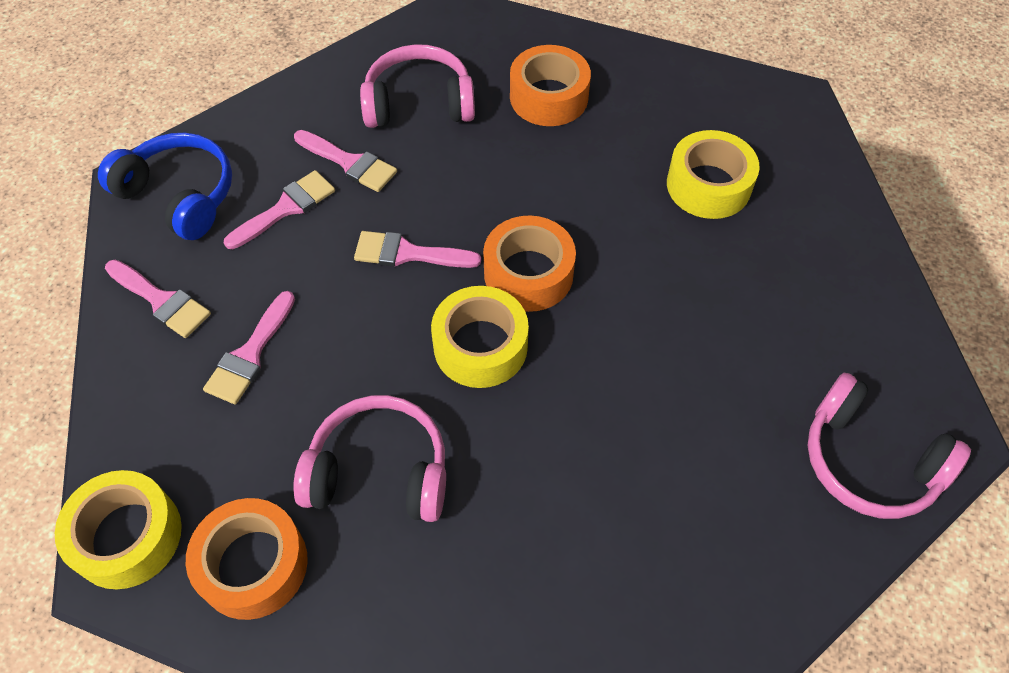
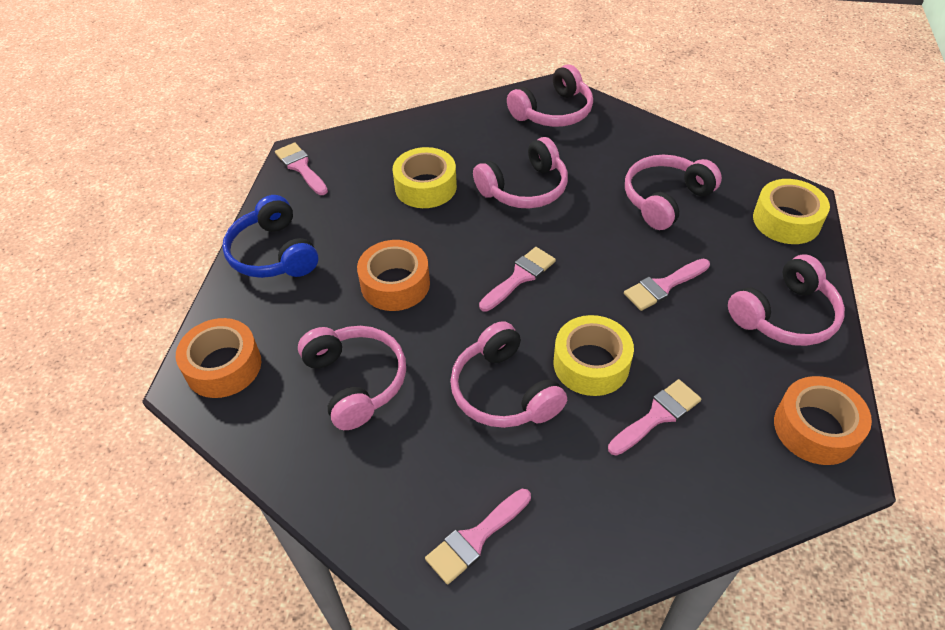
pink headphones: [293,395,446,522] [360,44,475,128] [807,373,971,519] = 3 -> [298,326,406,430] [450,321,567,428] [473,137,568,209] [507,65,593,127] [625,155,722,230] [728,255,845,346] = 6

